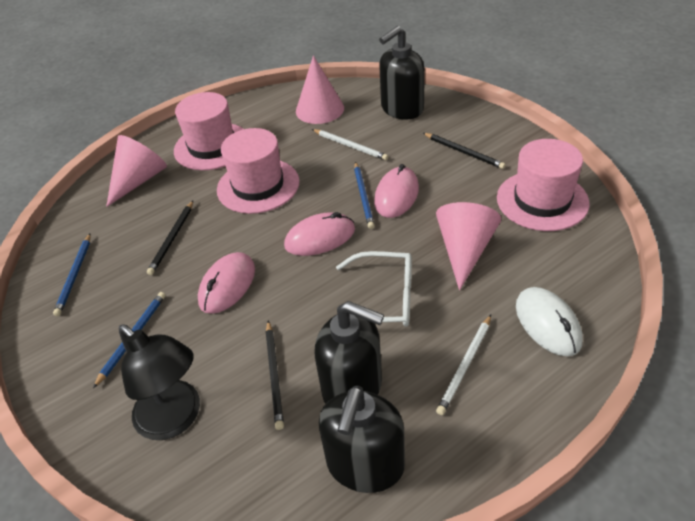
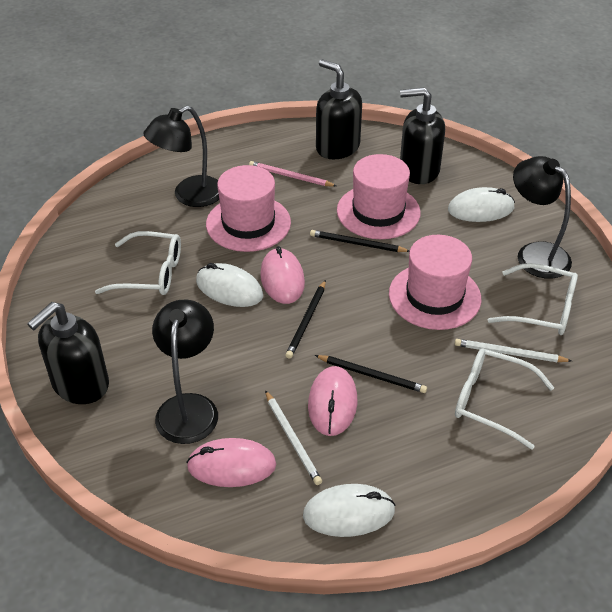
black lamp: [119,324,200,440] = 1 -> [143,106,219,207] [152,299,218,444] [513,156,572,279] = 3
blue pencil: [53,234,91,316] [93,292,166,388] [354,162,375,229] = 3 -> none = 0
pink cone: [106,135,167,207] [296,55,344,124] [436,202,501,290] = 3 -> none = 0
pink pencil: none = 0 -> [249,161,336,187] = 1
white glasses: [336,251,412,327] = 1 -> [95,231,181,295] [455,349,554,450] [488,263,578,335] = 3
white mouse: [516,287,583,356] = 1 -> [196,263,263,307] [303,484,395,537] [448,187,515,222] = 3

